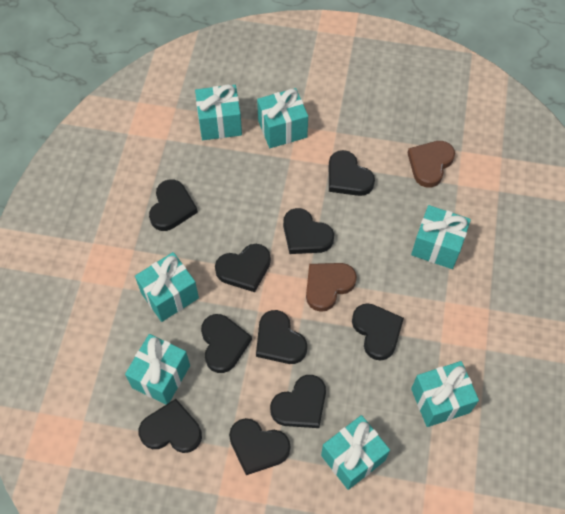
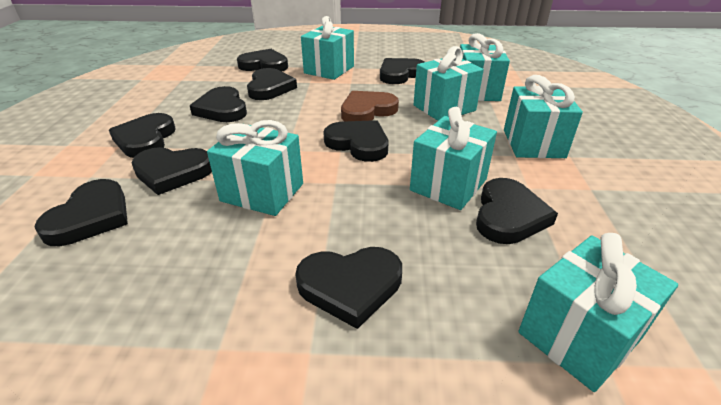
brown heart: [306,263,357,312] [408,141,455,188] = 2 -> [341,91,399,121] = 1

